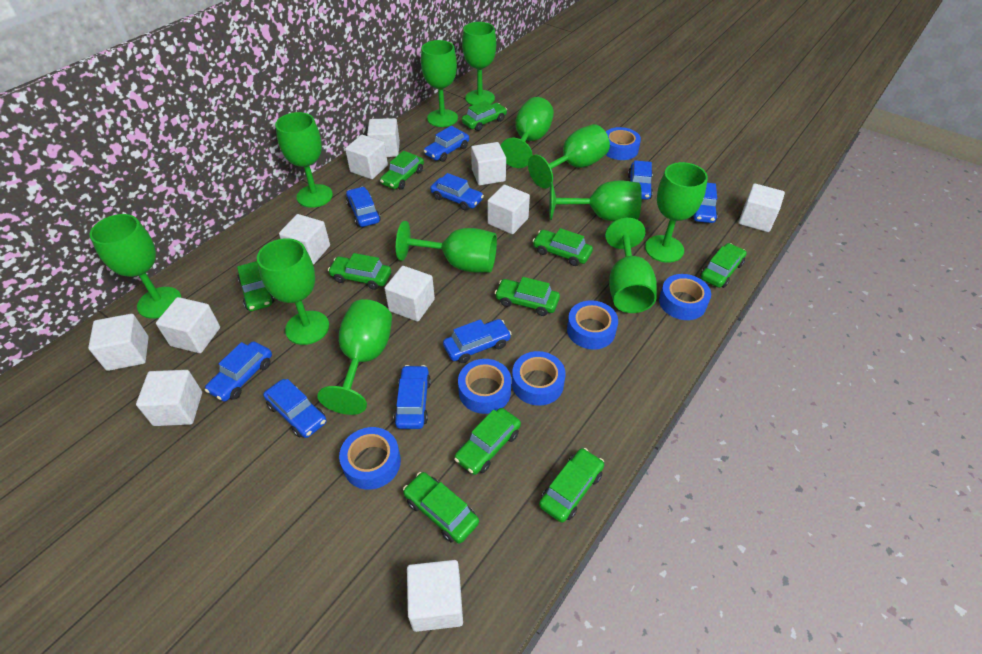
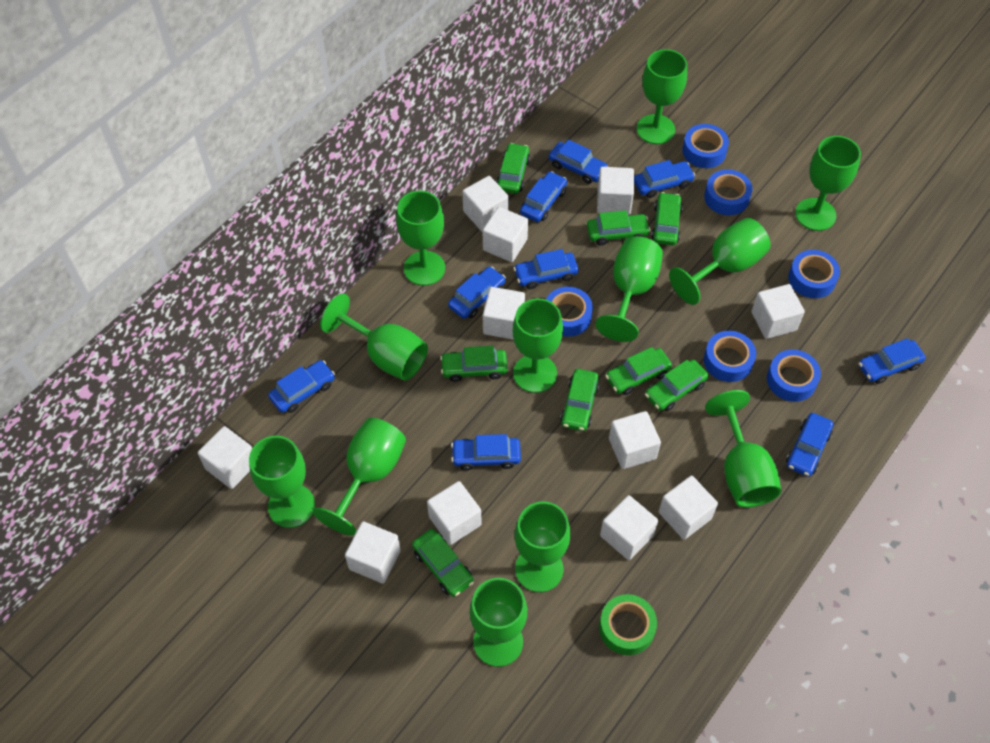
green car: [237,261,274,311] [328,253,391,290] [380,151,424,189] [403,472,479,544] [454,408,521,475] [462,101,507,131] [495,277,560,316] [533,228,593,266] [539,448,604,523] [700,243,747,288] = 10 -> [412,529,474,597] [440,346,508,382] [496,143,530,194] [560,369,600,431] [587,210,651,245] [605,347,672,395] [645,360,709,411] [651,192,683,246] = 8
green tape: none = 0 -> [599,594,657,655] = 1

